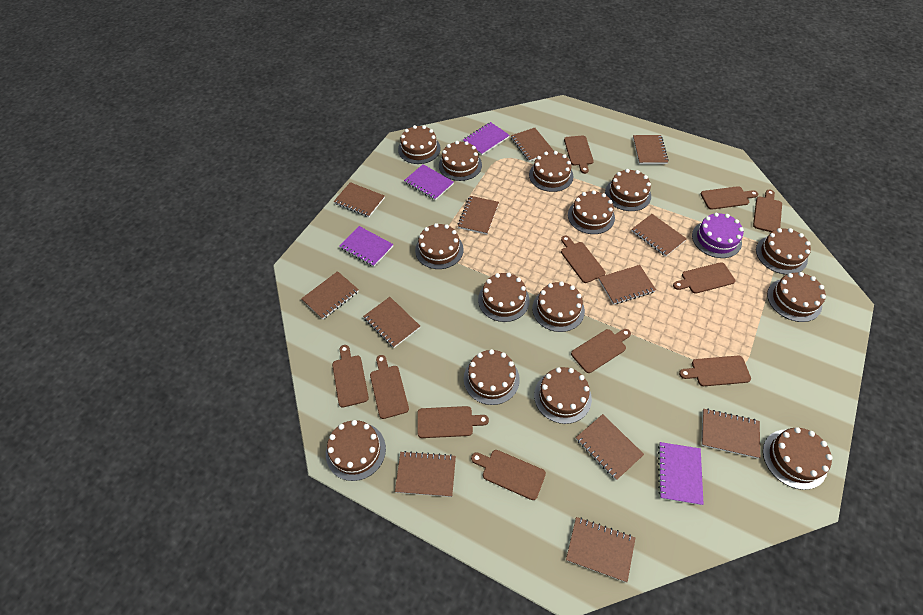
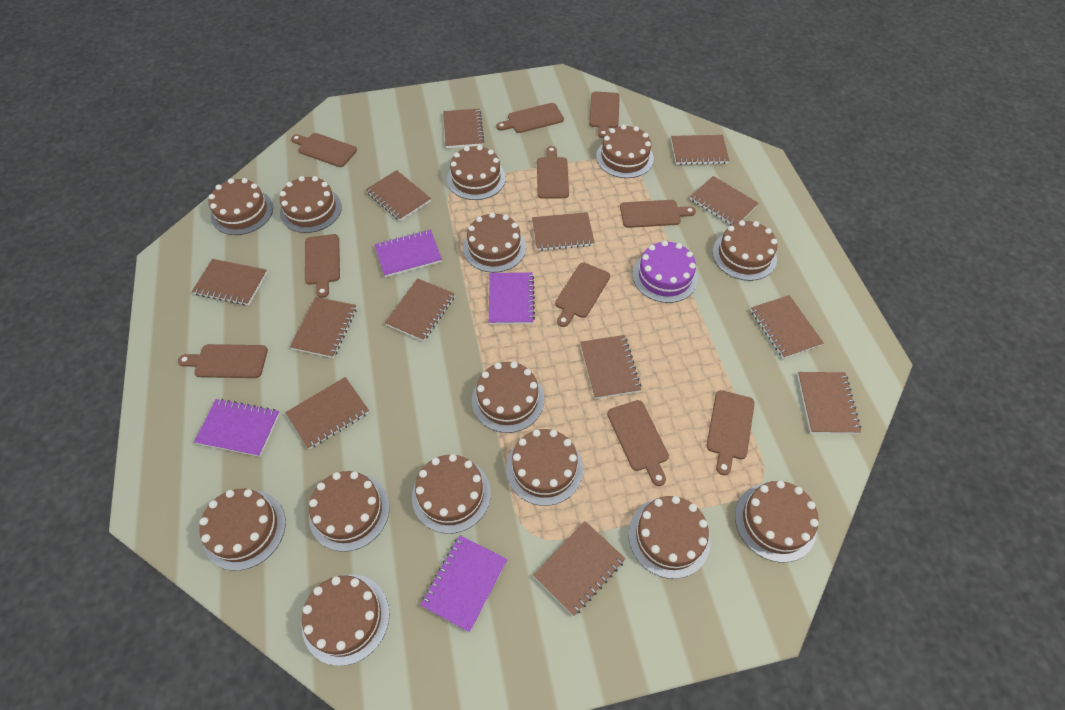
brown cutting board: [332,345,369,408] [370,355,409,419] [417,406,489,438] [471,450,546,500] [561,236,605,283] [564,136,594,174] [571,329,631,373] [673,262,735,294] [679,356,751,386] [701,186,758,210] [753,190,782,232] = 11 -> [178,344,268,378] [291,133,357,167] [305,234,340,298] [496,103,564,133] [537,146,569,199] [555,263,610,327] [589,91,620,138] [607,400,669,486] [620,200,696,228] [706,390,755,475] = 10
brown notebook: [301,271,359,319] [334,182,385,217] [363,297,420,348] [395,451,456,497] [458,196,499,235] [511,128,554,162] [566,517,635,582] [576,414,644,480] [598,265,656,305] [632,214,687,257] [633,135,669,164] [701,409,760,459] = 12 -> [192,259,267,306] [285,377,369,449] [290,297,357,358] [366,170,431,221] [385,278,455,341] [443,109,484,148] [532,212,595,251] [533,521,626,616] [580,335,641,399] [671,135,729,165] [690,176,759,225] [751,295,823,359] [798,372,861,434] = 13

